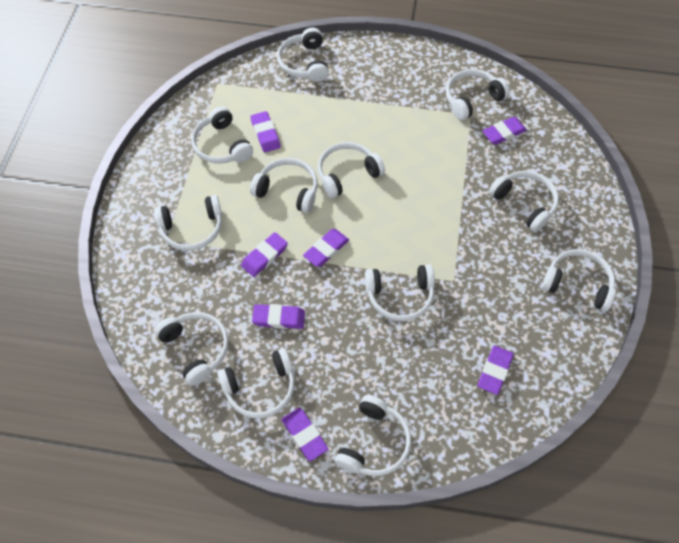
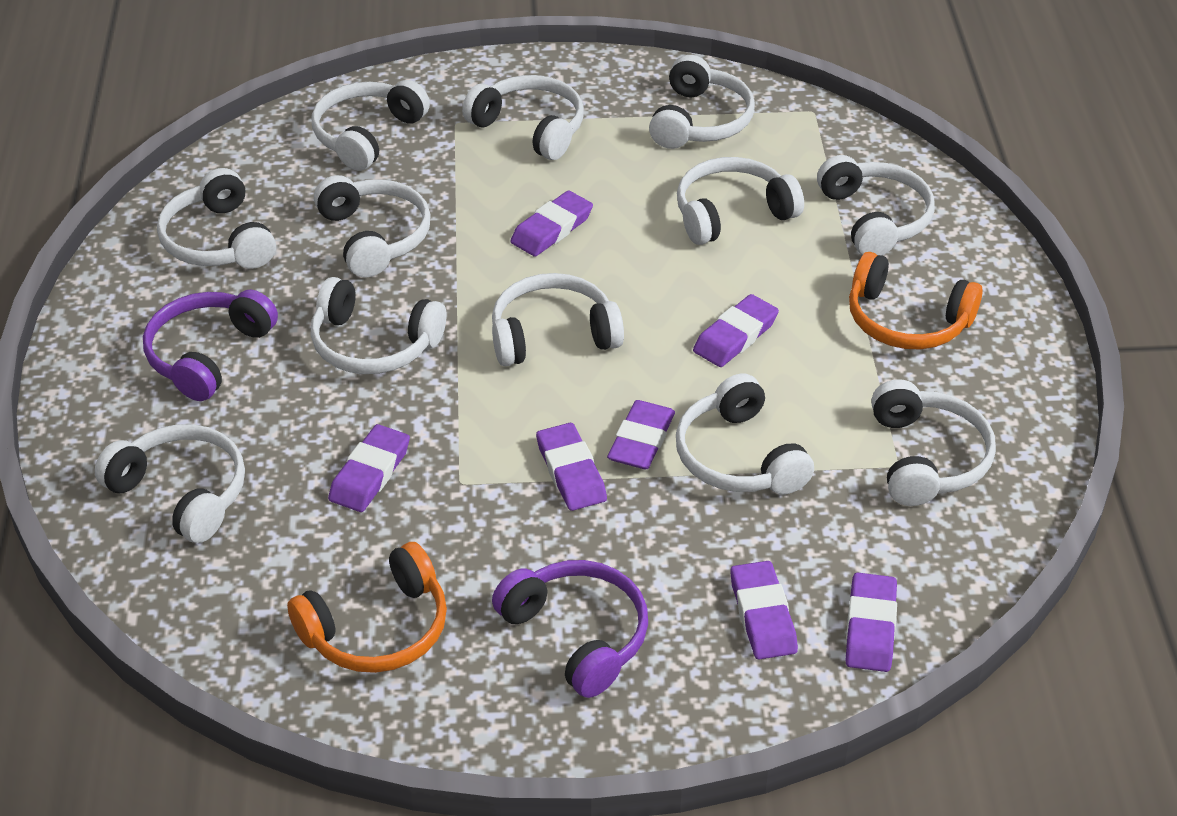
orange headphones: none = 0 -> [287,542,447,673] [849,252,983,349] = 2
purple headphones: none = 0 -> [143,290,278,401] [492,560,648,698] = 2

